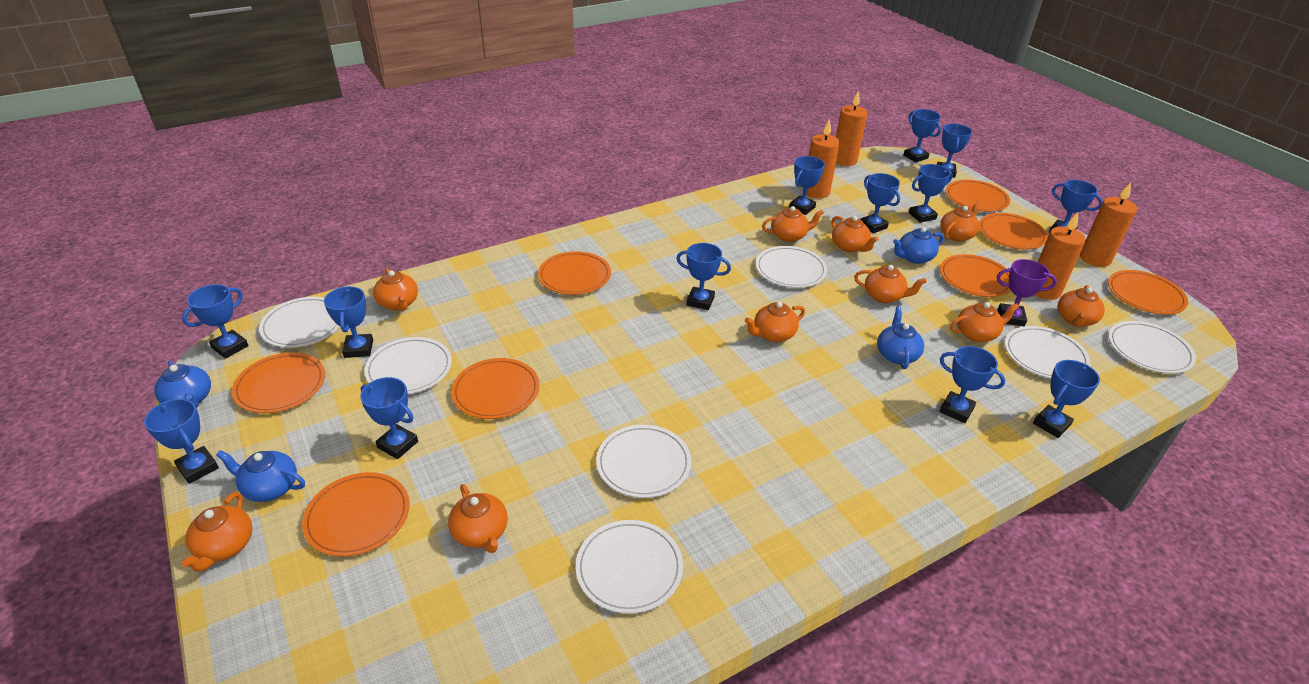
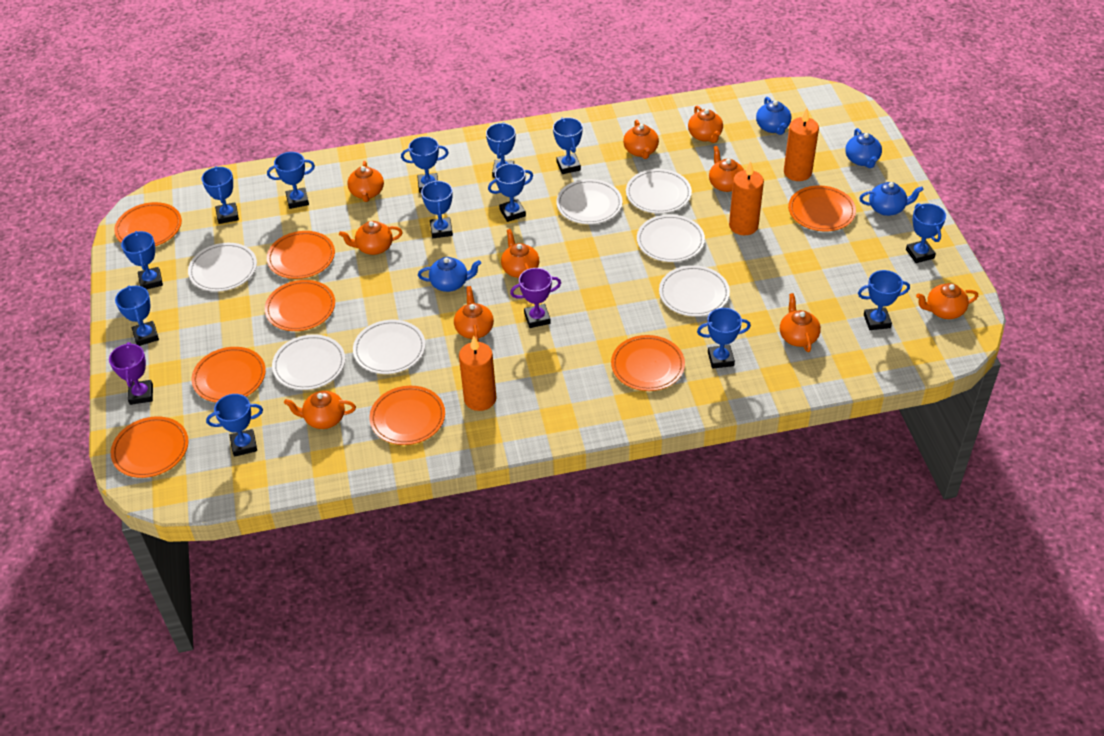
orange candle: [806,119,840,198] [836,91,868,166] [1035,213,1086,300] [1080,182,1137,267] = 4 -> [459,336,497,411] [729,161,764,235] [784,108,819,181] = 3
purple trophy: [997,259,1057,326] = 1 -> [109,342,153,405] [510,268,561,328] = 2

